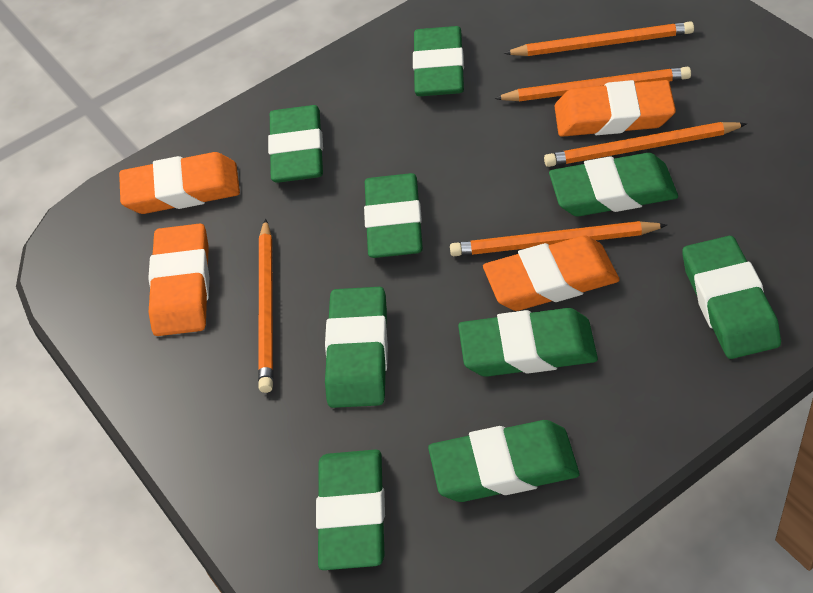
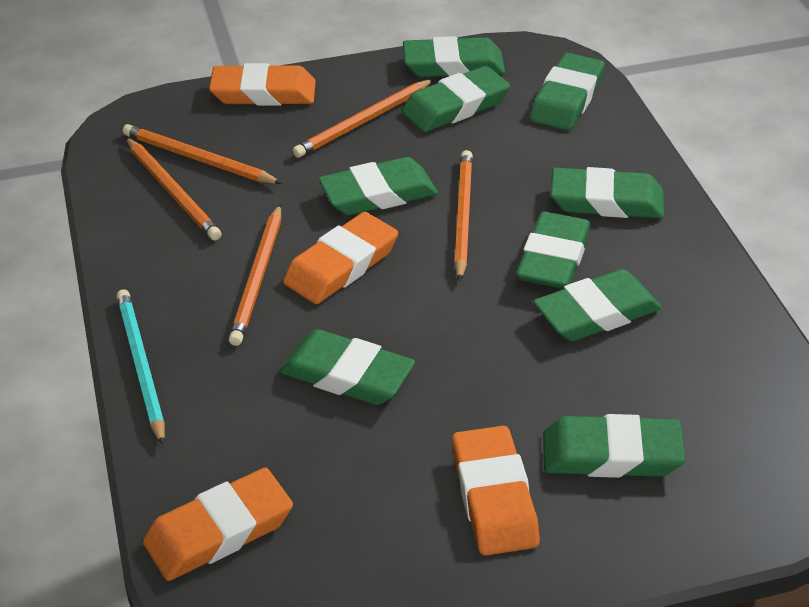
turquoise pencil: none = 0 -> [116,289,165,445] = 1

